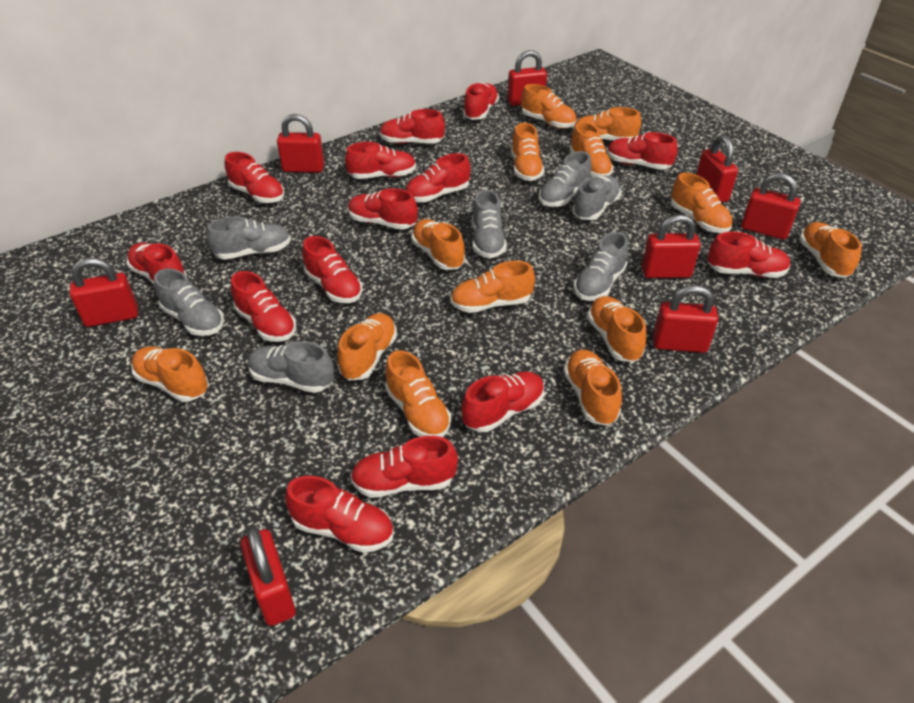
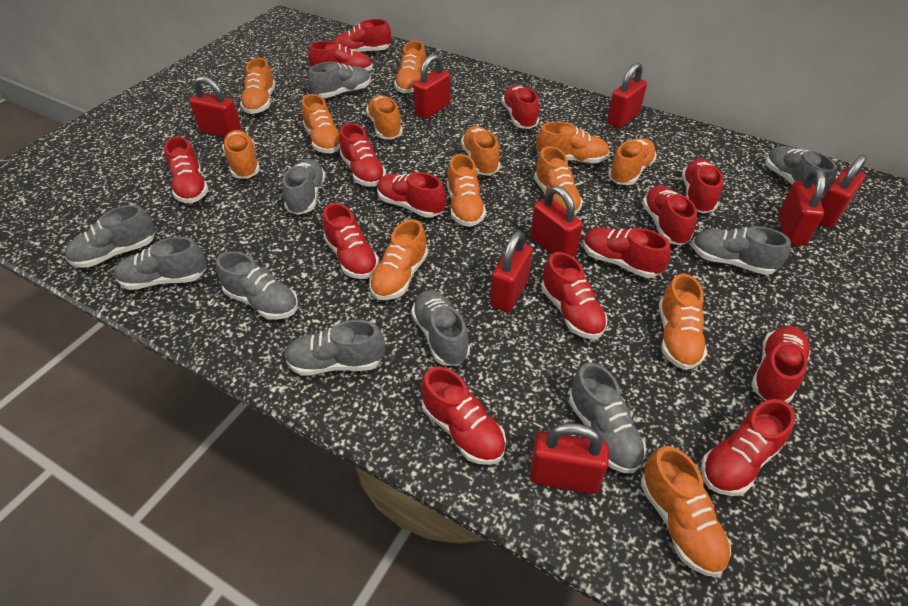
grey shoe: [154,269,224,336] [206,217,291,260] [248,341,335,393] [472,189,507,258] [539,151,591,207] [572,176,621,220] [574,232,628,301] = 7 -> [65,205,155,268] [114,237,207,290] [216,251,298,320] [282,159,326,215] [285,320,385,376] [308,62,371,98] [411,290,470,366] [569,363,646,473] [692,226,791,275] [765,146,837,195] = 10

